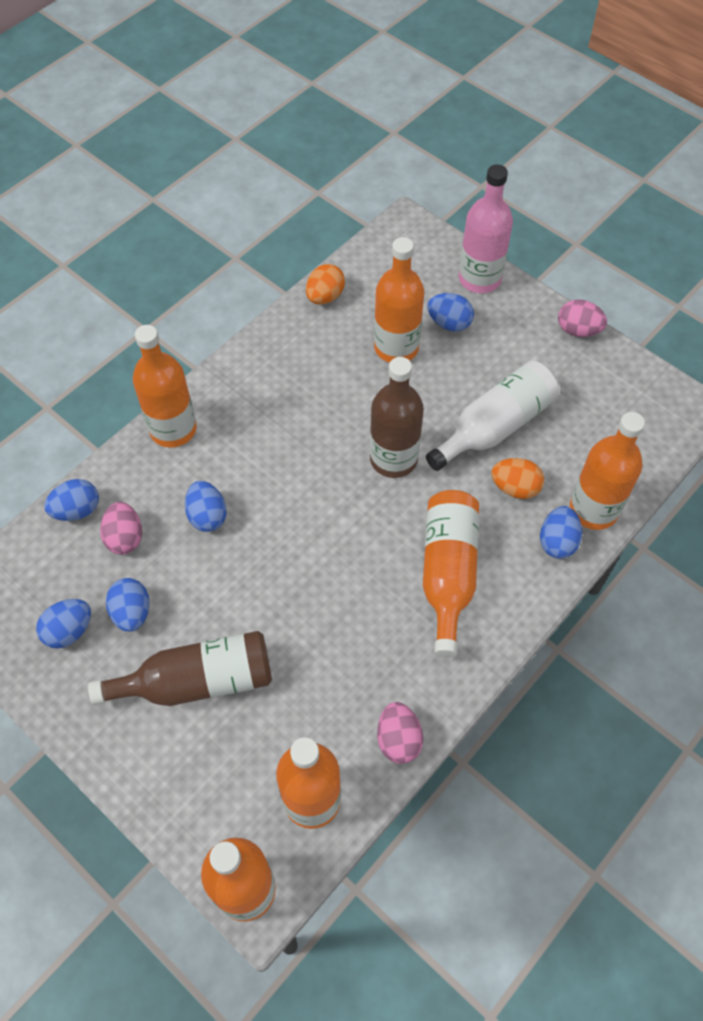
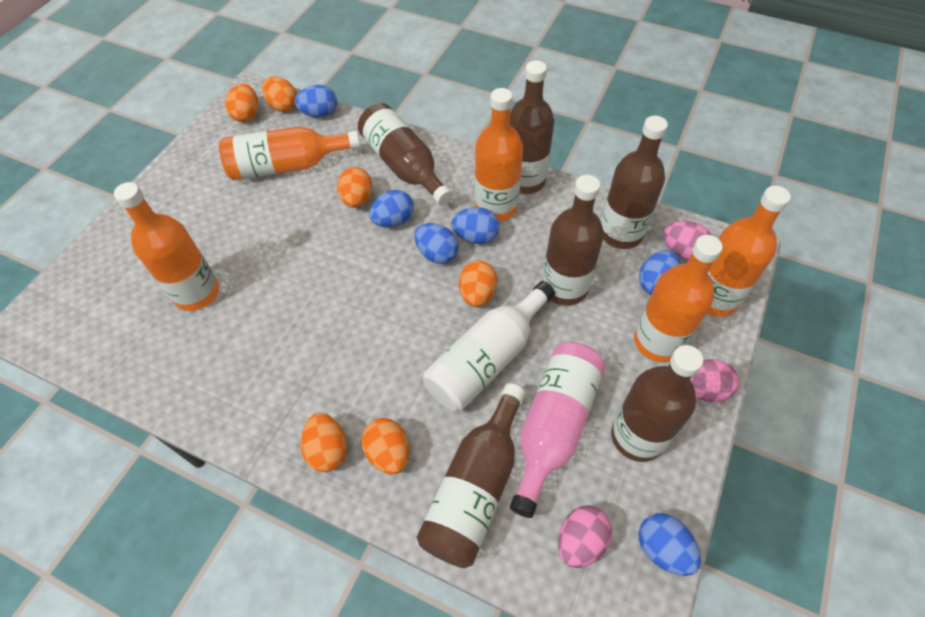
brown bottle: [88,631,272,706] [370,357,424,478] = 2 -> [358,103,453,206] [417,383,526,568] [510,60,554,194] [542,175,604,306] [601,116,668,249] [611,345,703,462] = 6
orange bottle: [133,325,197,448] [201,838,276,922] [276,737,341,829] [374,237,424,363] [423,490,479,658] [570,412,645,530] = 6 -> [114,182,219,311] [219,127,360,180] [475,88,523,221] [634,235,723,362] [707,186,791,317] = 5
orange egg: [306,264,345,304] [491,458,544,499] = 2 -> [225,84,258,122] [262,76,297,112] [301,413,347,472] [337,167,372,208] [361,418,409,474] [459,261,497,307] = 6

